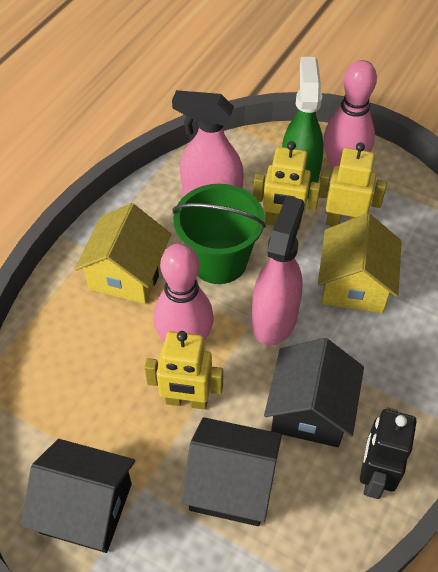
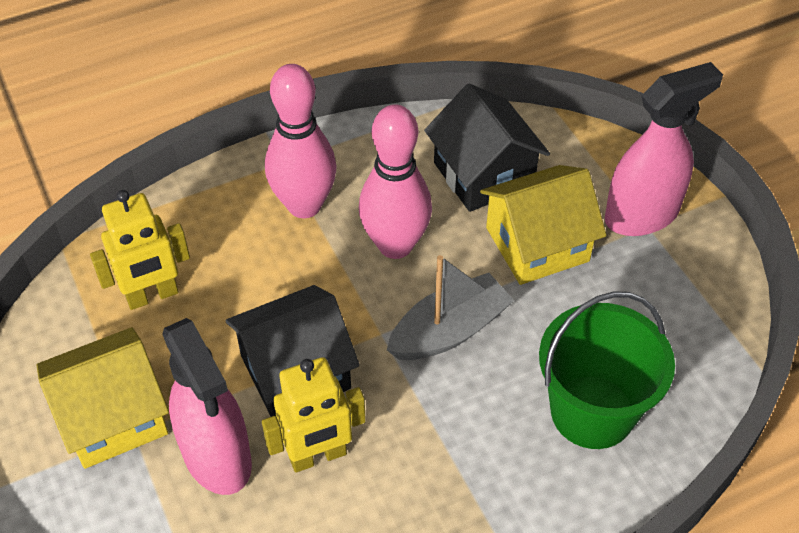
black house: [21,439,135,553] [180,417,282,526] [264,338,364,447] = 3 -> [225,285,360,417] [424,84,550,212] = 2
black robot: [360,407,417,499] = 1 -> none = 0
green spray bottle: [282,57,324,199] = 1 -> none = 0
grey boat: none = 0 -> [387,255,514,360] = 1
yellow robot: [144,331,223,410] [253,141,321,229] [319,142,387,226] = 3 -> [90,190,190,310] [262,357,366,472] = 2

